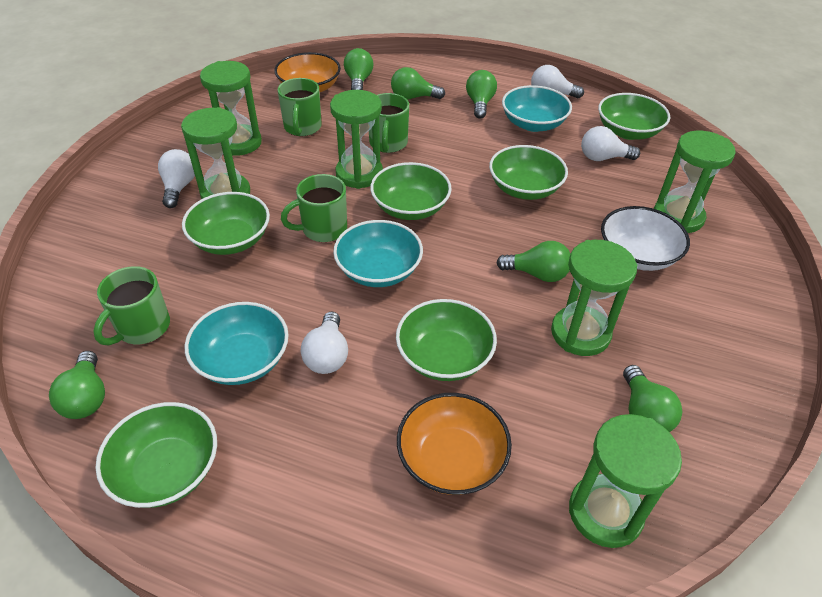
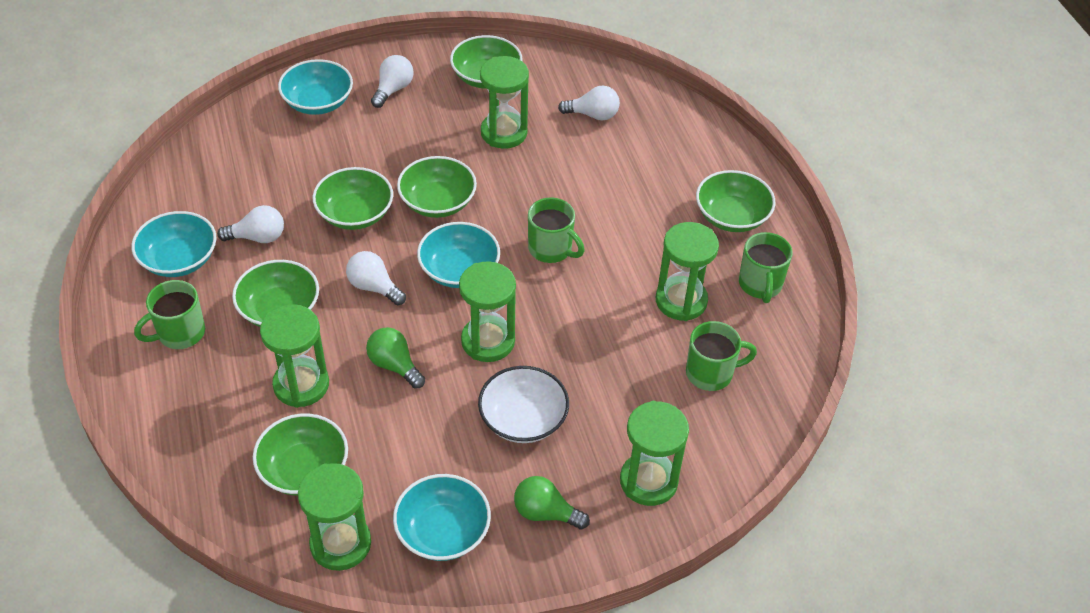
green light bulb: [49,351,105,419] [344,48,373,90] [391,67,445,100] [466,70,497,119] [496,241,570,282] [623,365,683,432] = 6 -> [366,327,425,389] [514,476,590,530] = 2
orange bowl: [274,52,341,92] [397,393,512,495] = 2 -> none = 0
turquoise bowl: [185,302,289,385] [333,220,423,287] [502,85,572,132] = 3 -> [131,211,216,277] [278,59,353,115] [393,474,491,561] [417,222,500,288] = 4

